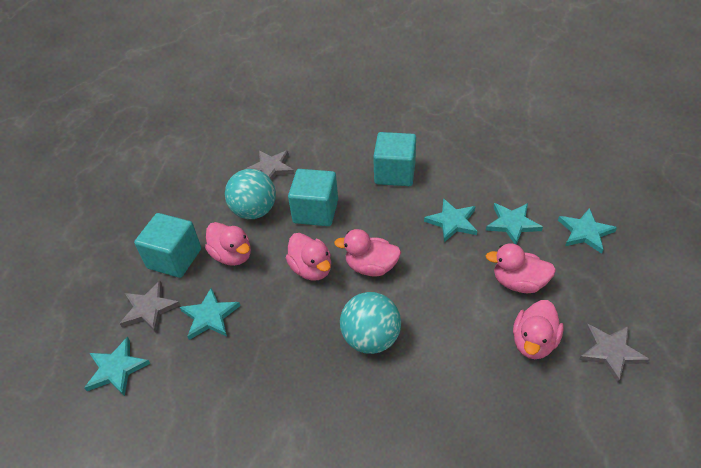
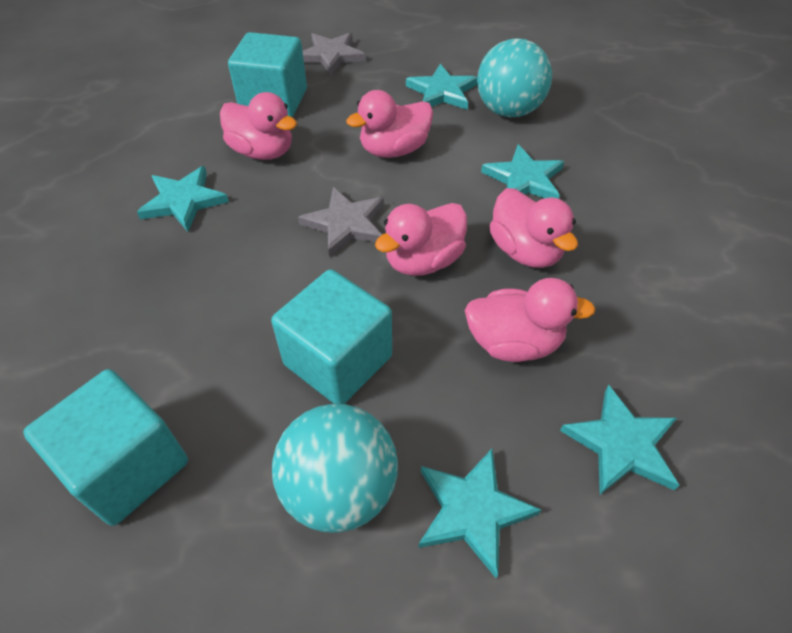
grey star: [119,281,180,332] [246,150,294,180] [579,324,650,383] = 3 -> [298,187,384,257] [302,33,365,76] = 2

